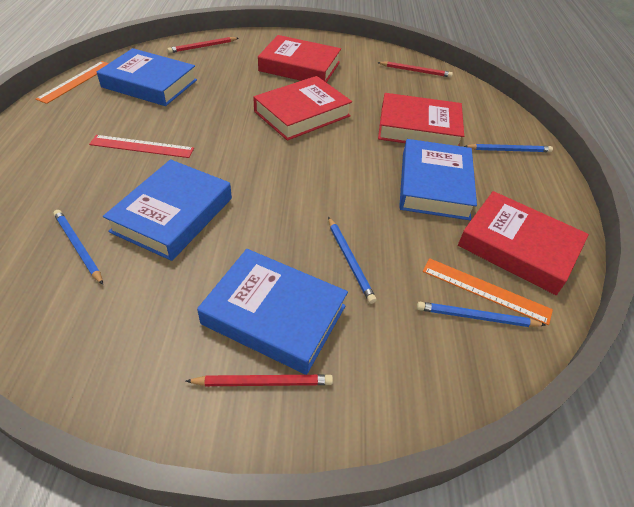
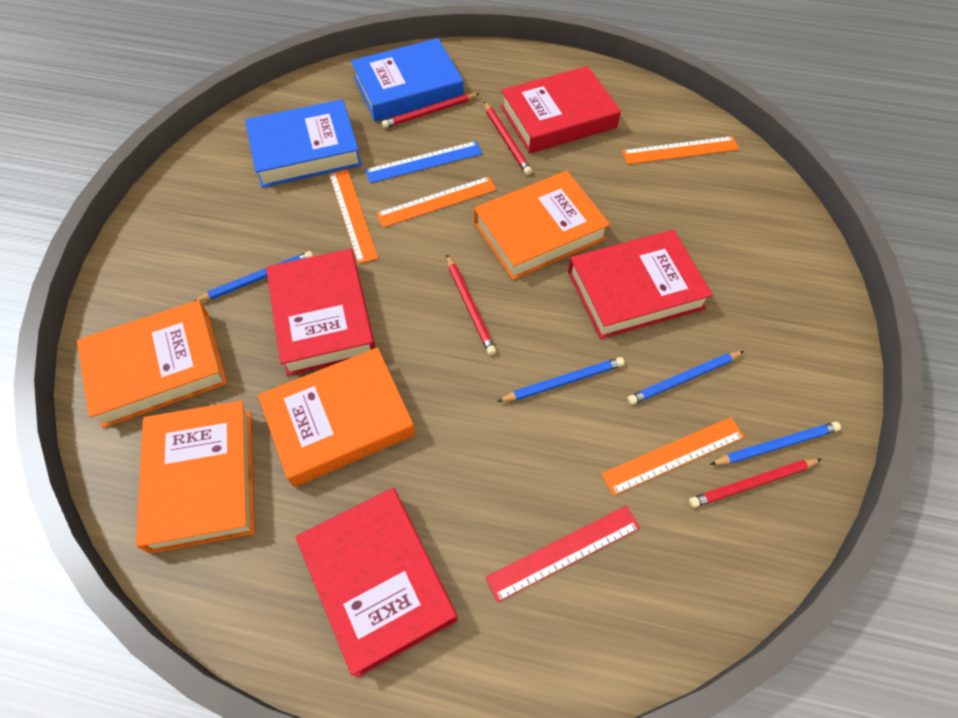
blue book: [97,48,197,106] [103,159,232,261] [197,249,348,375] [399,139,477,220] = 4 -> [245,99,362,188] [351,38,464,122] = 2
blue ruler: none = 0 -> [365,141,482,183] = 1
orange book: none = 0 -> [77,300,227,428] [136,400,255,554] [258,347,416,487] [474,171,610,280] = 4
orange ruler: [36,61,109,104] [423,258,553,325] = 2 -> [329,169,378,264] [376,176,497,228] [601,417,744,496] [622,136,739,164] = 4
red pencil: [167,37,238,53] [186,375,333,386] [377,61,453,78] = 3 -> [382,93,480,128] [446,254,496,355] [484,102,532,175] [689,459,821,508] = 4

